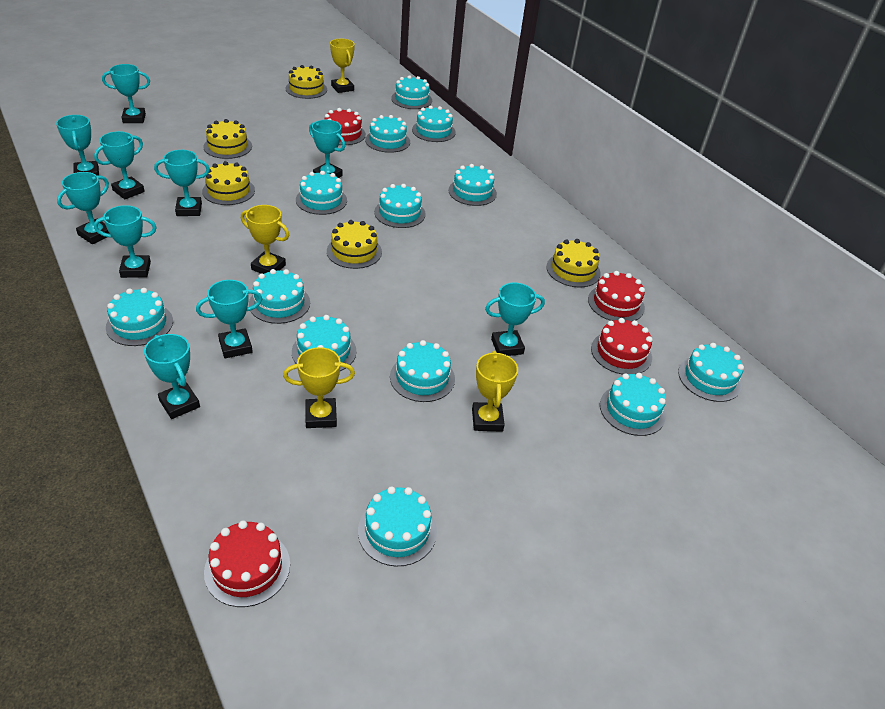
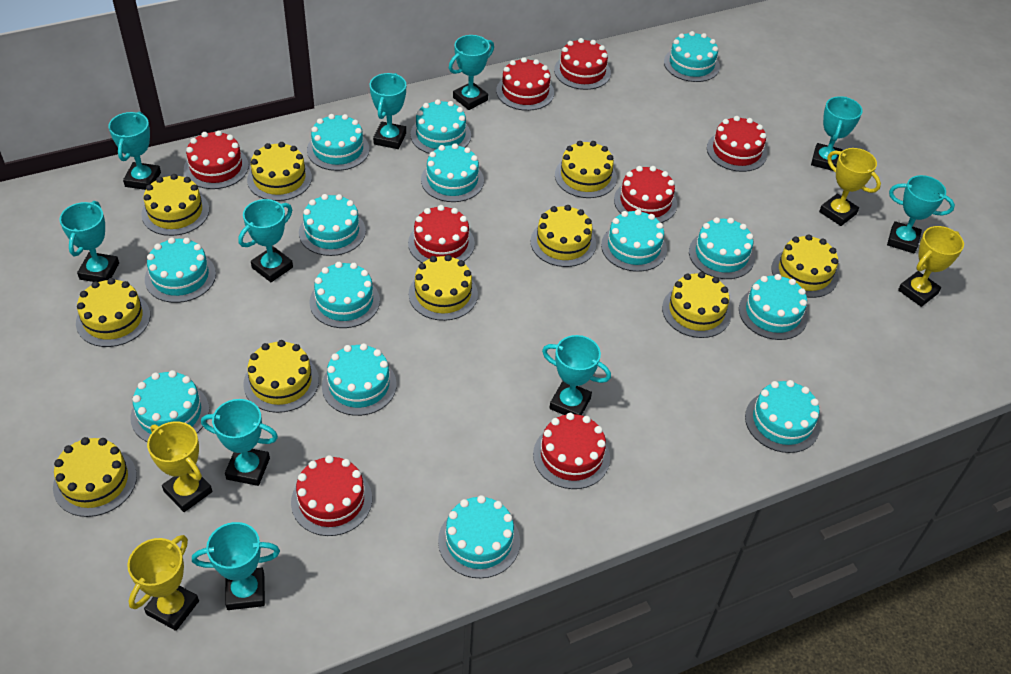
red cake: [204,520,290,607] [324,108,366,145] [588,271,645,321] [591,318,653,375] = 4 -> [184,130,249,189] [291,455,372,536] [408,205,475,263] [496,57,554,111] [533,413,610,489] [554,38,611,90] [614,166,677,223] [707,116,767,172] = 8
turquoise cake: [106,288,173,346] [249,269,310,324] [292,315,356,371] [296,171,347,215] [358,486,437,566] [365,115,410,153] [374,184,426,228] [390,340,455,402] [391,75,432,109] [412,106,456,142] [448,164,497,206] [600,373,666,436] [678,343,744,402] = 13 -> [130,370,209,442] [145,237,216,303] [299,194,366,256] [307,114,369,171] [309,262,380,328] [322,343,397,416] [410,99,471,154] [421,143,484,202] [438,495,520,578] [601,209,667,272] [664,31,720,82] [689,217,755,279] [739,274,808,340] [745,380,820,453] = 14
yellow cake: [202,161,255,205] [203,119,252,159] [285,65,327,99] [327,220,382,269] [546,239,601,287] = 5 -> [53,437,137,517] [76,278,150,347] [141,174,209,236] [243,340,319,413] [247,142,312,201] [409,255,478,321] [530,205,596,267] [555,141,617,198] [662,272,731,338] [771,234,838,298] = 10

